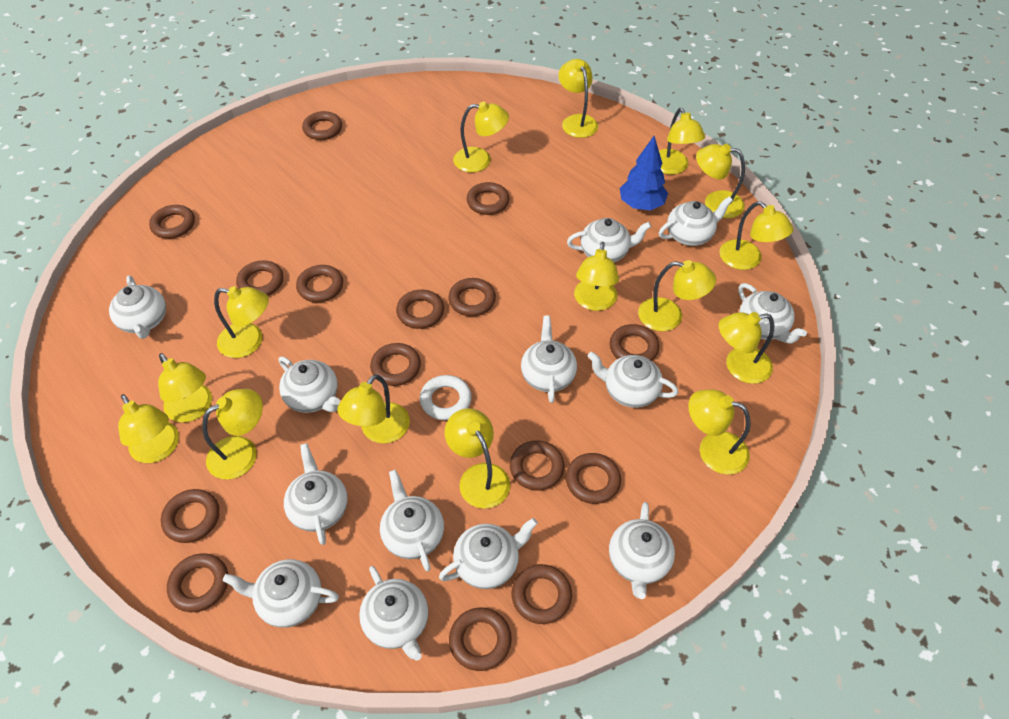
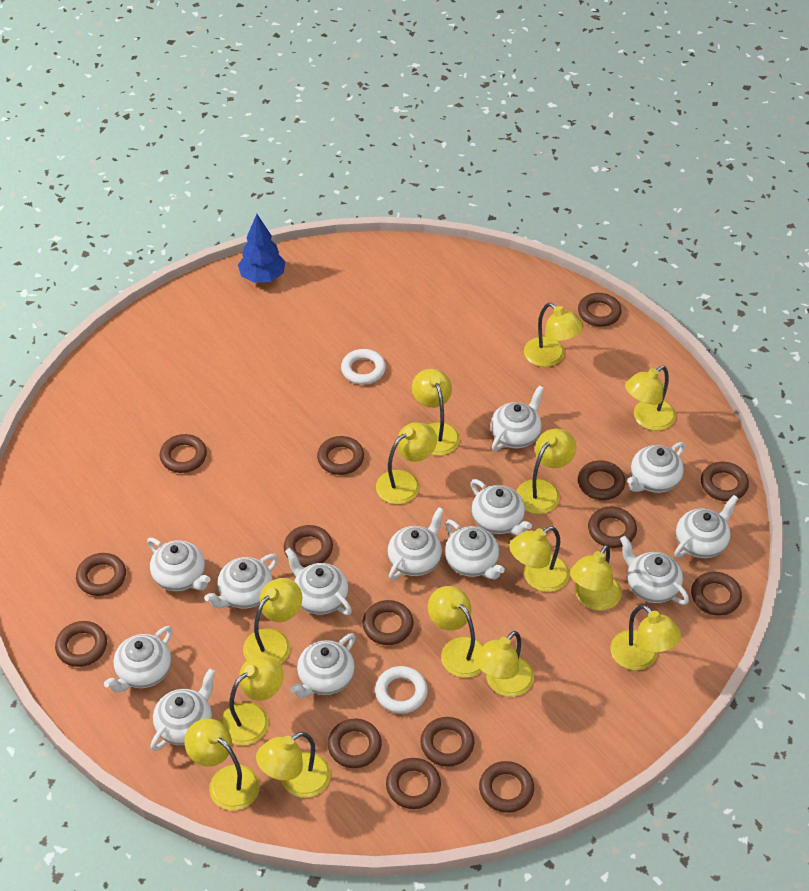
white ring: [420,375,472,420] = 1 -> [341,349,386,385] [375,666,428,714] = 2
yellow lamp: [118,394,179,463] [158,353,212,423] [202,389,263,480] [214,286,269,358] [337,374,410,444] [445,408,510,509] [453,101,509,173] [559,59,598,138] [574,242,619,311] [638,260,716,331] [659,108,705,175] [688,390,751,475] [696,144,745,218] [718,312,774,384] [720,201,793,270] = 15 -> [185,719,260,810] [220,655,283,745] [243,578,302,664] [256,732,331,798] [376,422,437,504] [412,369,460,456] [428,586,483,678] [474,631,534,697] [509,526,570,592] [516,428,576,514] [524,303,584,367] [570,545,622,611] [610,604,682,670] [625,366,676,431] = 14

